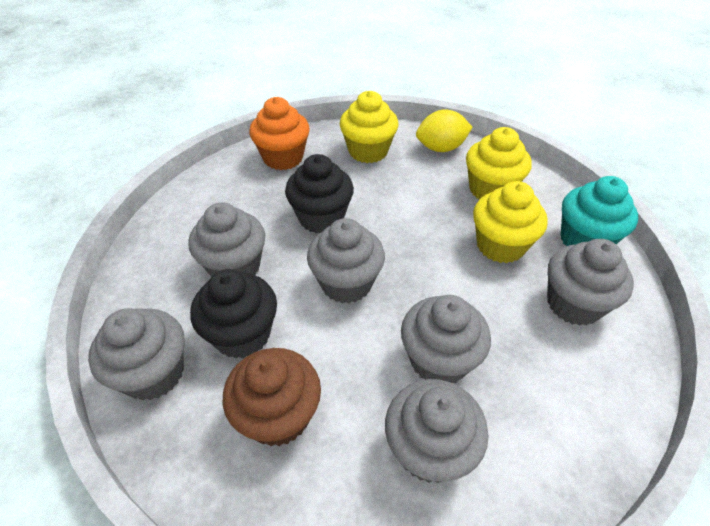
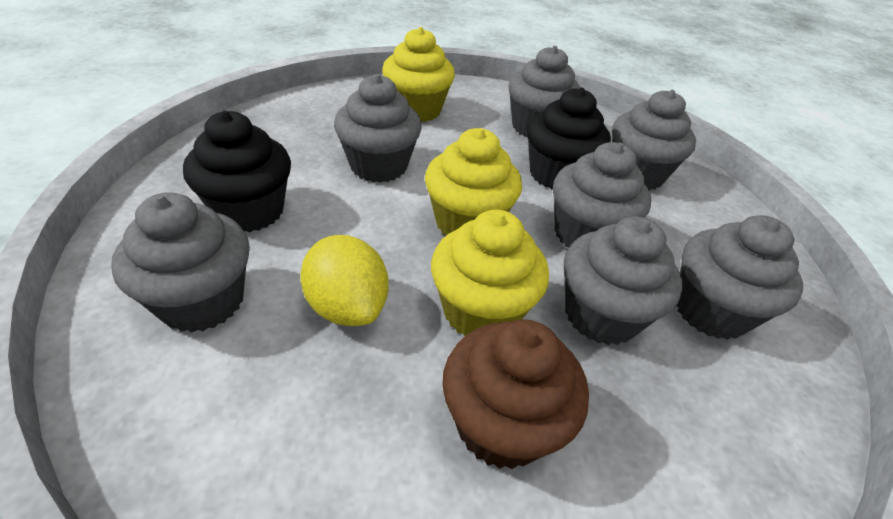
grey cupcake: [88,308,185,401] [188,202,265,277] [307,218,385,303] [385,379,489,483] [401,295,491,383] [547,239,634,326] = 6 -> [111,192,250,333] [334,74,422,183] [508,46,581,137] [553,142,652,248] [564,216,682,345] [612,90,696,190] [676,215,803,340] = 7
orange cupcake: [249,97,310,170] = 1 -> none = 0
turquoise cupcake: [561,176,638,246] = 1 -> none = 0

